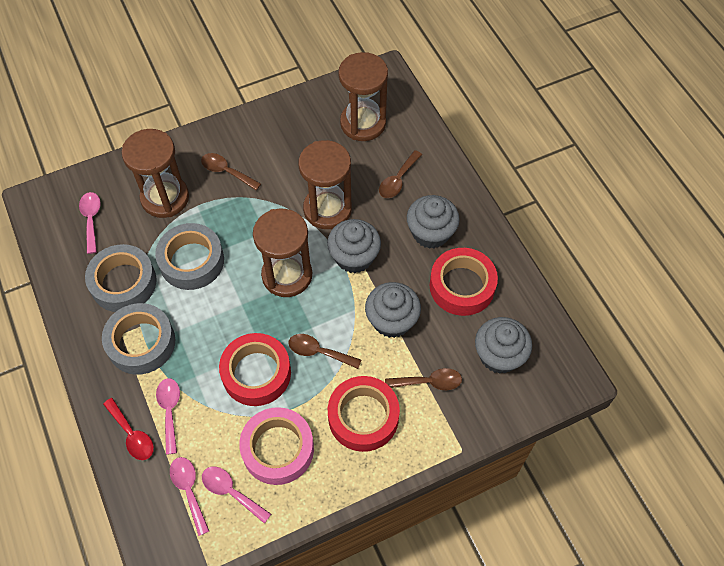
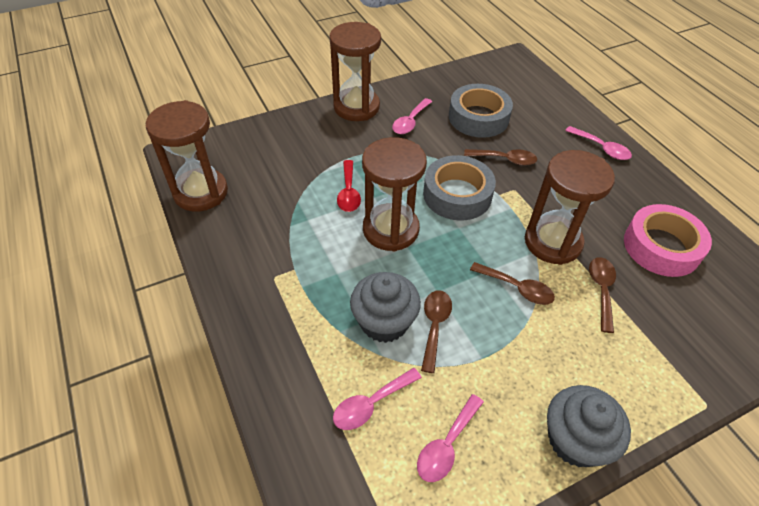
grey cupcake: [327,219,381,273] [365,282,421,338] [407,195,460,249] [475,317,532,374] = 4 -> [350,272,421,343] [547,385,631,467] = 2
grey tape: [85,244,157,312] [102,303,175,375] [155,223,224,290] = 3 -> [423,155,496,221] [449,84,513,138] = 2
red tape: [219,333,291,406] [328,376,400,452] [430,248,498,316] = 3 -> none = 0

